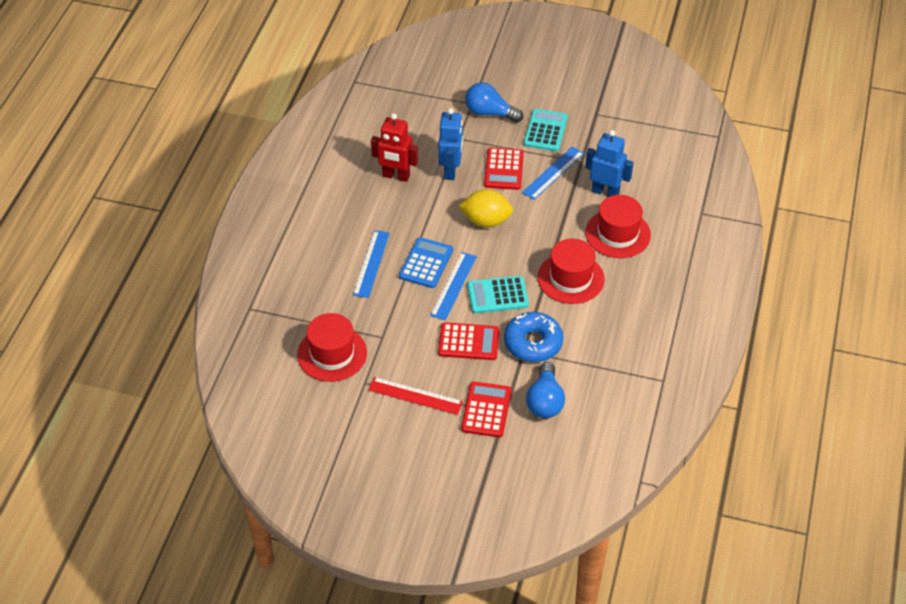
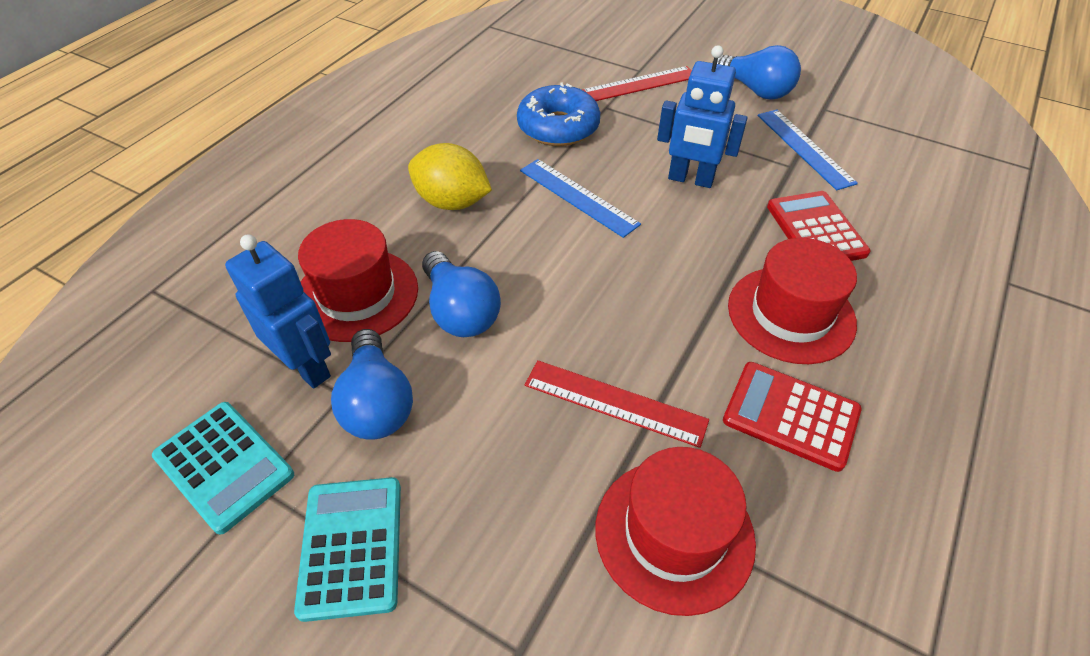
blue calculator: [399,237,453,288] = 1 -> none = 0
blue light bulb: [465,82,523,123] [526,362,565,418] = 2 -> [331,329,413,439] [422,251,501,337] [712,45,801,100] = 3
blue ruler: [353,230,390,298] [430,252,477,320] [522,146,584,200] = 3 -> [520,159,641,238] [757,109,858,190] = 2
red calculator: [438,322,499,360] [461,381,511,437] [484,148,524,190] = 3 -> [723,362,861,472] [767,191,871,261] = 2
red robot: [371,113,418,182] = 1 -> none = 0
red ruler: [368,377,463,415] = 1 -> [525,360,709,448] [582,66,692,101] = 2

